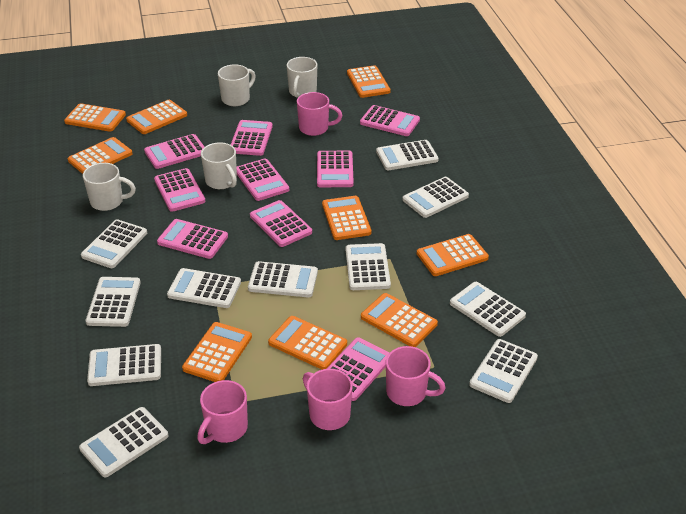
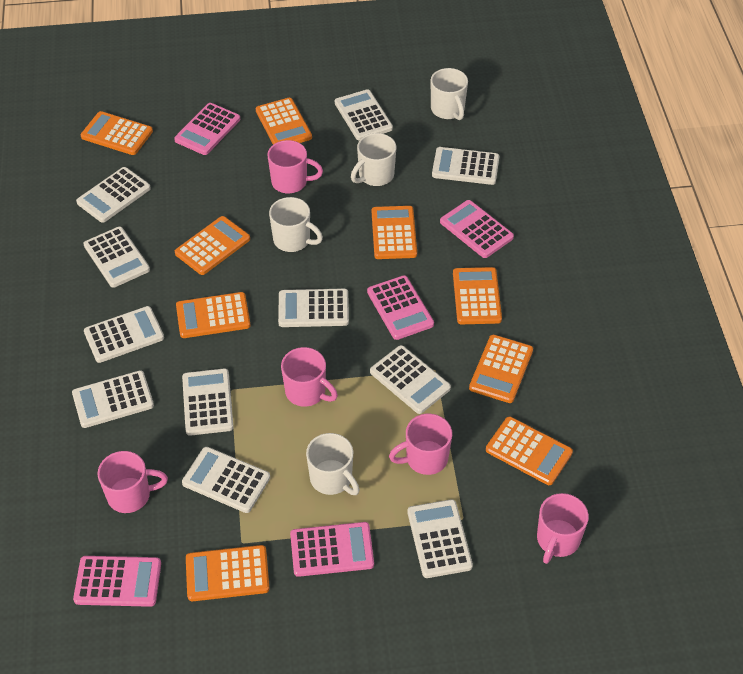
pink calculator: [144,134,204,169] [154,168,205,212] [157,219,228,259] [230,120,273,156] [237,159,289,201] [250,200,312,247] [317,151,354,187] [326,337,390,401] [360,105,420,136] = 9 -> [73,556,161,607] [174,103,240,155] [290,522,374,577] [367,275,434,340] [440,200,514,258] = 5
pink mug: [197,380,248,444] [297,92,342,136] [303,369,353,430] [386,346,446,406] = 4 -> [98,451,168,513] [267,140,323,193] [281,347,338,407] [389,414,452,475] [537,493,589,564] = 5

